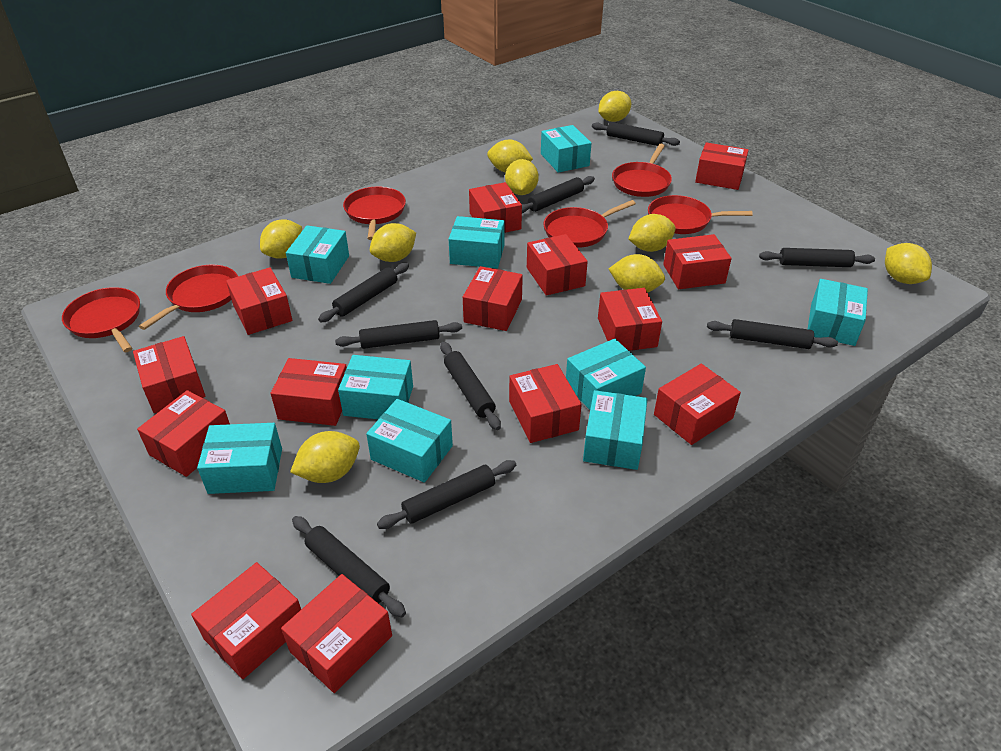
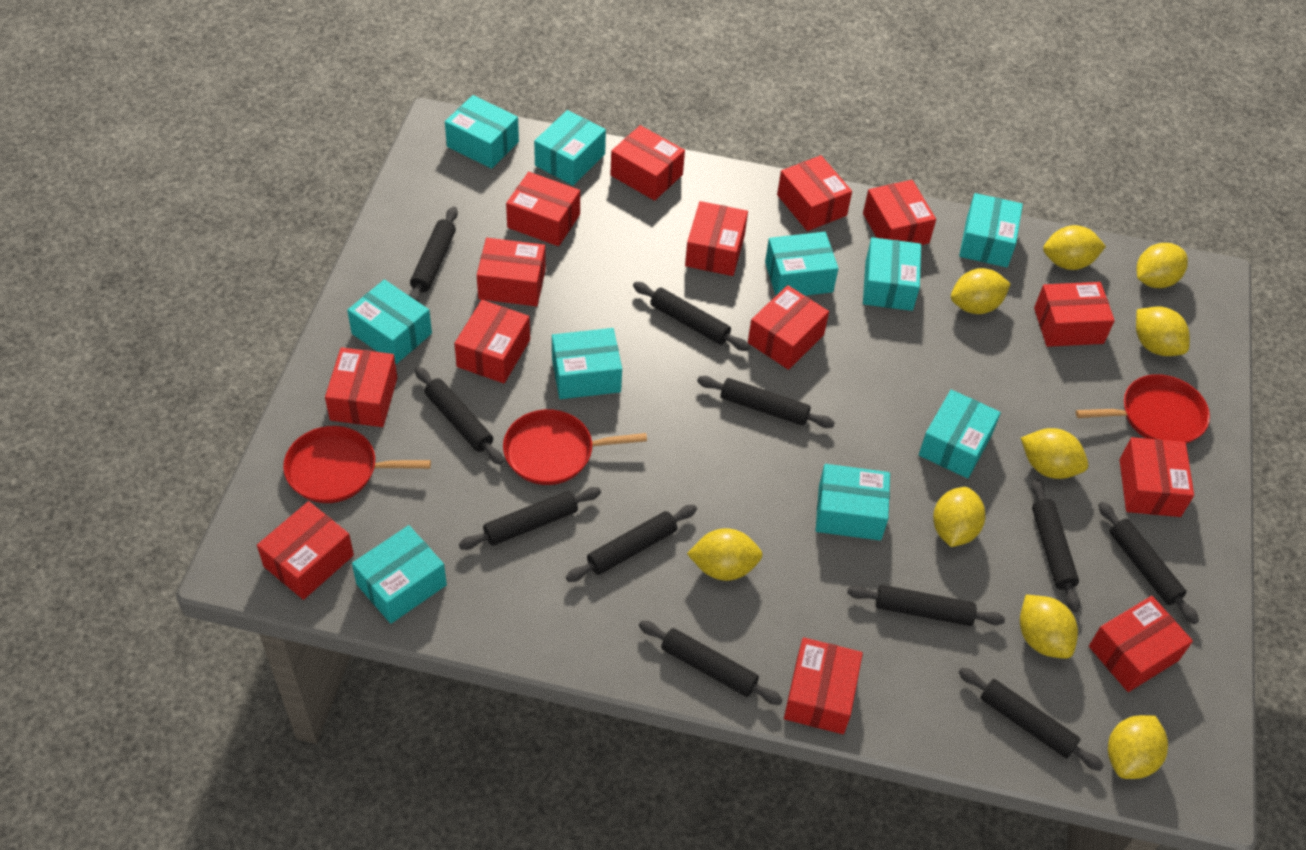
black rolling pin: [292,516,406,617] [318,263,409,322] [335,320,462,349] [377,460,516,529] [440,342,501,430] [522,176,595,213] [592,122,680,146] [707,319,838,349] [759,248,875,267] = 9 -> [409,206,458,302] [415,367,504,465] [459,487,601,550] [566,505,697,582] [633,282,750,351] [639,621,783,705] [697,376,835,428] [847,585,1005,626] [958,668,1104,771] [1031,479,1080,612] [1098,502,1199,624] = 11
red pan: [62,287,140,352] [139,265,238,330] [343,187,406,240] [543,200,636,248] [612,144,672,197] [648,195,753,234] = 6 -> [283,426,431,503] [503,409,647,485] [1076,374,1210,444] = 3
turquoise box: [197,423,282,494] [286,225,349,284] [338,355,413,419] [366,399,453,483] [449,216,505,268] [541,125,591,173] [566,339,646,410] [583,390,647,470] [808,279,868,346] = 9 -> [347,280,432,364] [352,525,447,624] [445,95,519,169] [534,110,606,185] [552,328,622,399] [765,232,838,296] [815,464,890,541] [863,237,921,311] [919,390,1001,478] [959,193,1023,267] = 10

